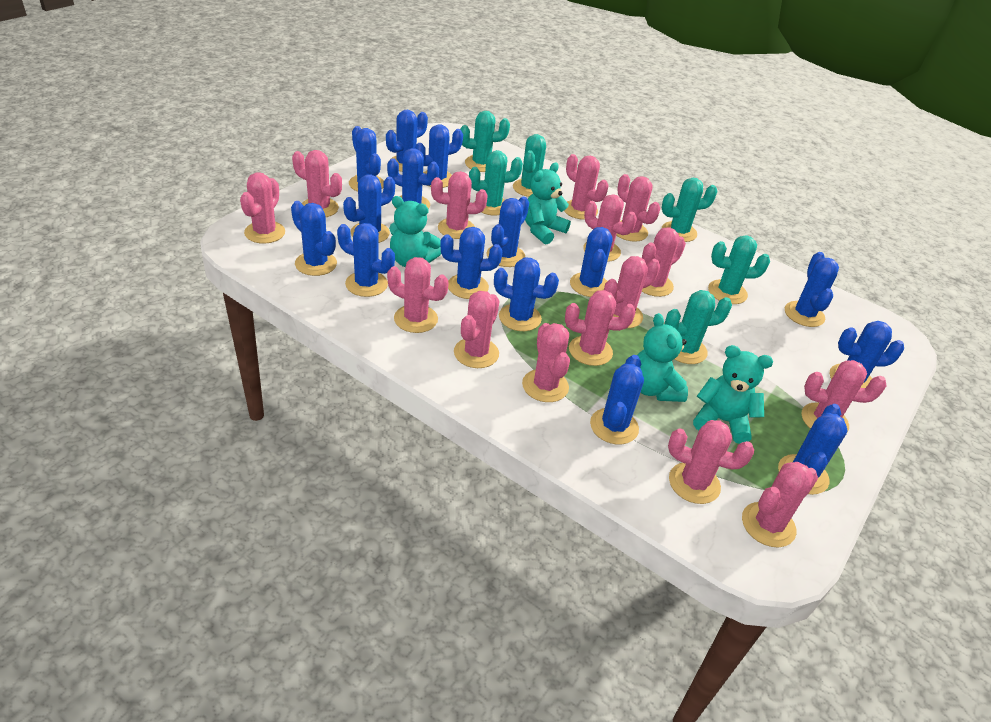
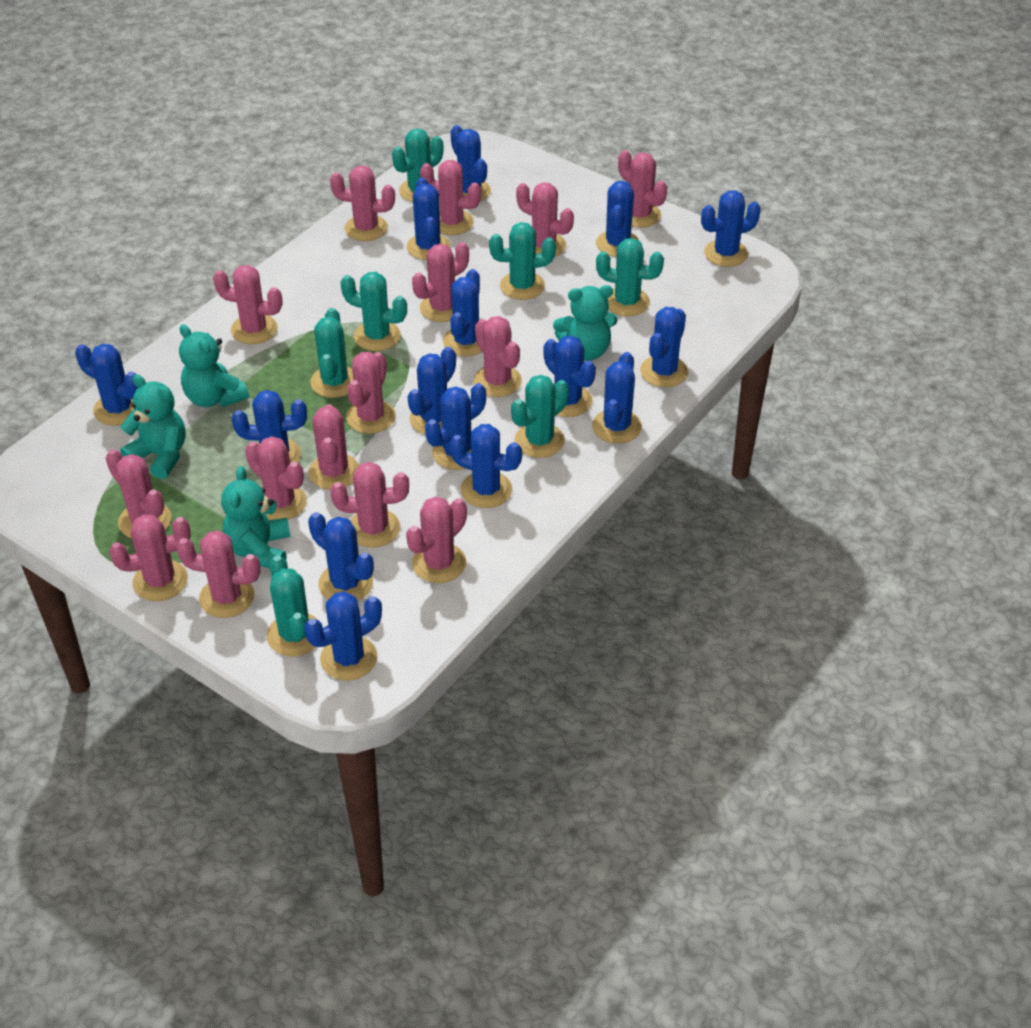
turquoise cactus: [460,111,510,172] [469,150,523,216] [513,134,546,197] [662,178,718,242] [665,290,732,364] [708,236,770,304] = 6 -> [267,555,318,657] [310,308,353,398] [340,272,407,351] [392,128,444,202] [489,222,556,300] [511,375,569,458] [596,238,664,316] = 7

